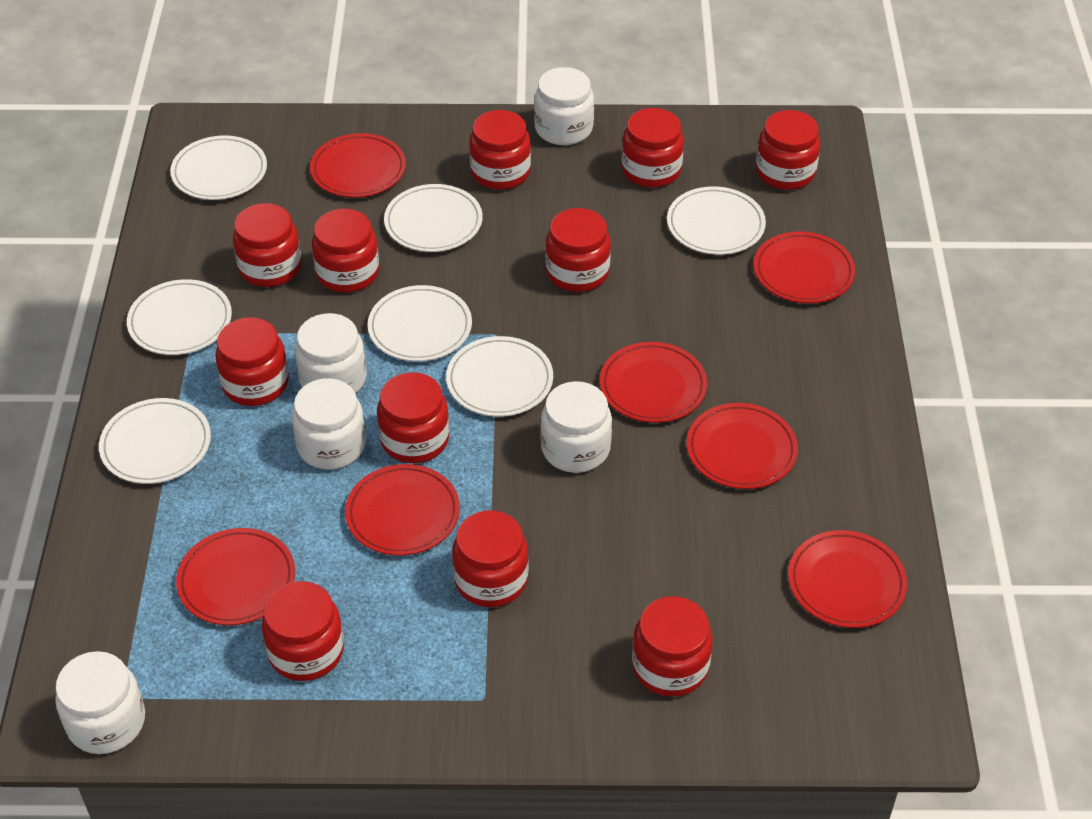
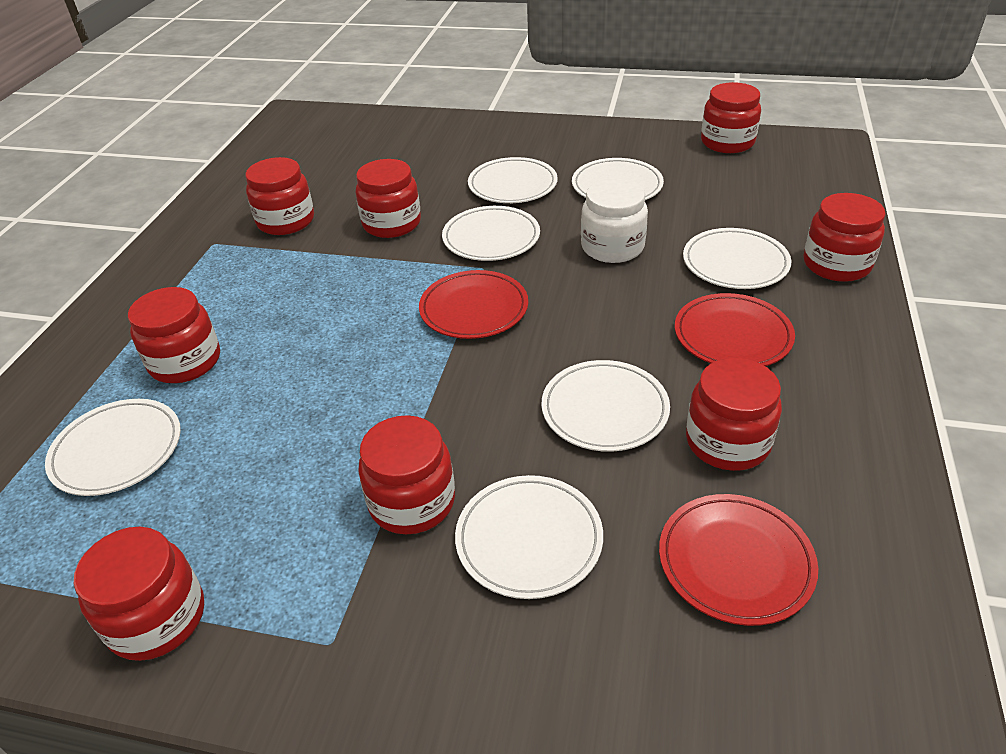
red jar: [215,317,289,406] [233,203,301,287] [262,581,344,681] [312,209,379,292] [377,372,449,463] [452,510,529,607] [469,110,531,190] [545,208,611,292] [622,108,684,188] [632,596,713,697] [756,110,820,190] = 11 -> [74,527,204,661] [128,287,220,383] [245,157,314,235] [356,159,421,238] [358,415,455,534] [686,358,782,471] [701,82,761,153] [803,193,886,282] = 8
red plate: [176,528,295,625] [310,133,406,198] [345,464,460,556] [600,342,707,423] [687,403,798,489] [754,231,855,303] [788,530,907,628] = 7 -> [419,270,528,339] [659,494,818,626] [675,293,795,366] = 3
white jar: [55,651,145,754] [292,378,366,470] [295,313,367,393] [534,67,594,145] [540,381,612,473] = 5 -> [581,179,648,263] = 1

